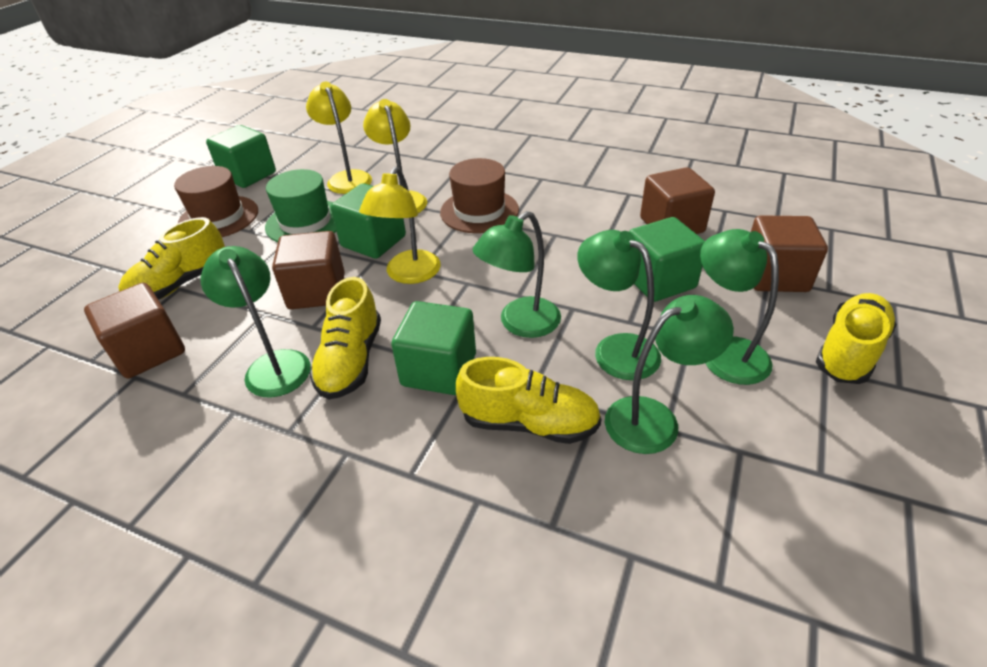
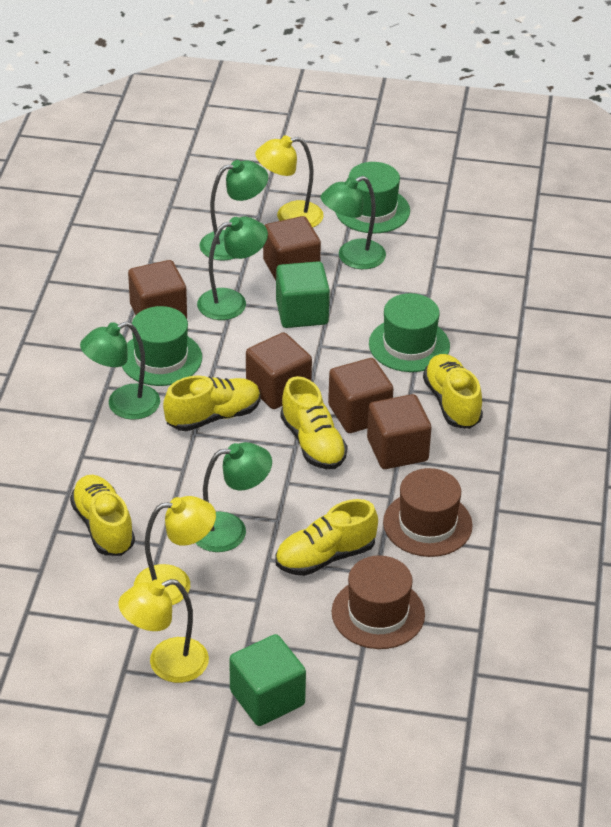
brown cube: [84,283,185,378] [272,231,345,309] [640,167,715,234] [751,215,828,292] = 4 -> [128,260,187,319] [246,332,312,409] [263,216,321,280] [328,358,393,433] [367,394,431,469] = 5
green cube: [206,125,276,188] [331,183,406,259] [391,301,476,395] [629,217,705,302] = 4 -> [229,634,306,726] [276,261,330,328] = 2
green hat: [265,169,336,242] = 1 -> [121,306,202,386] [336,162,410,233] [369,293,450,372] = 3
yellow shoe: [118,217,225,300] [309,277,381,399] [456,357,601,444] [816,293,897,384] = 4 -> [70,475,135,556] [163,376,260,431] [275,499,378,576] [280,376,348,469] [423,354,483,429] = 5

